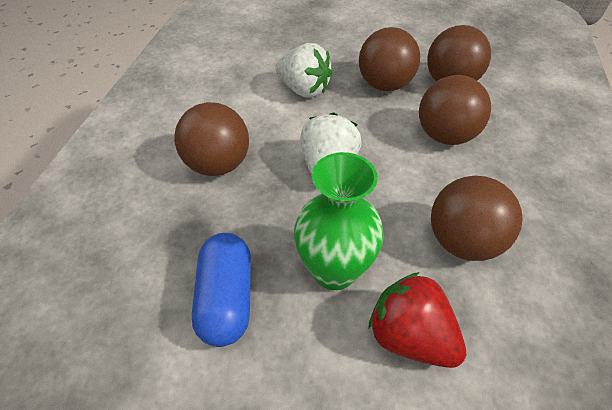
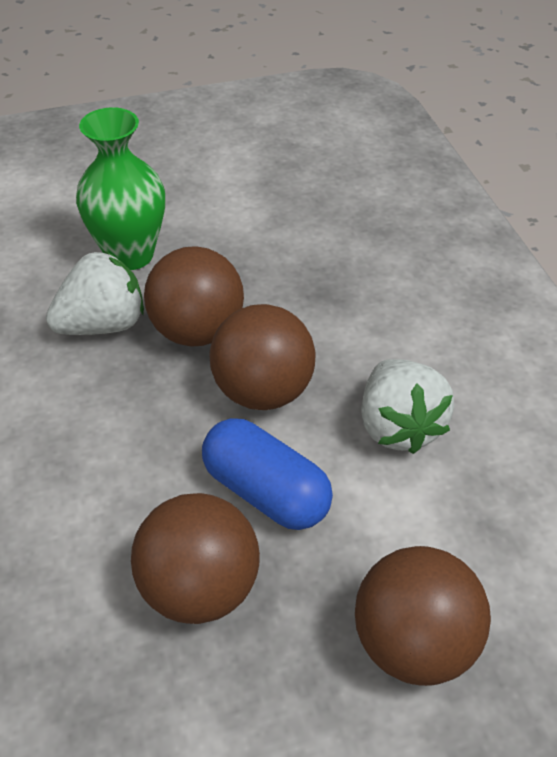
brown ball: [174,102,249,176] [359,27,420,91] [419,75,491,145] [427,25,491,81] [431,176,523,261] = 5 -> [131,493,260,624] [144,246,244,346] [209,304,316,410] [355,546,491,686] = 4
red strawberry: [368,272,466,368] = 1 -> none = 0

